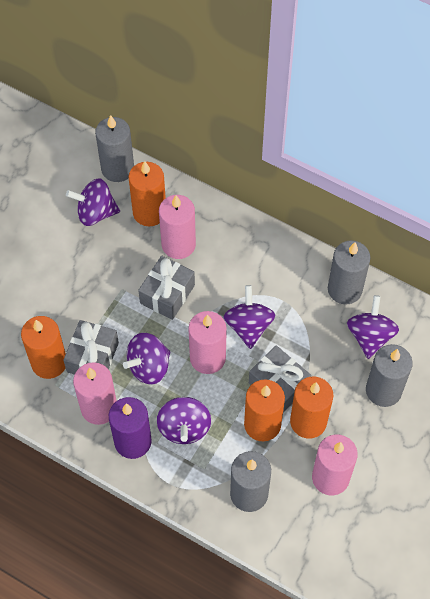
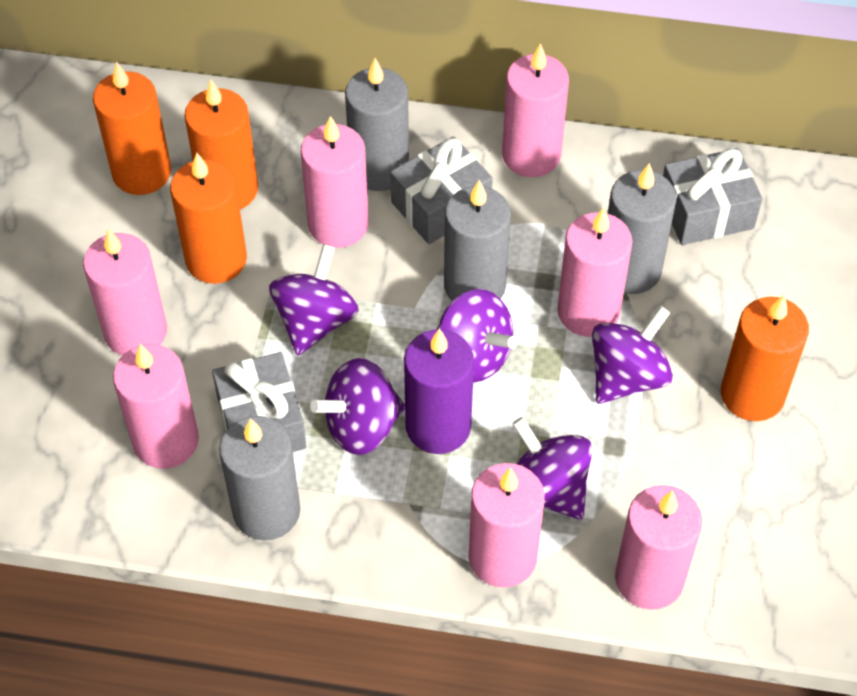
pink candle: [73,362,117,425] [159,195,196,259] [188,311,227,374] [312,434,358,496] = 4 -> [83,228,167,356] [113,344,199,469] [301,116,369,248] [469,463,545,587] [502,43,569,177] [557,207,633,337] [615,485,702,610] = 7

